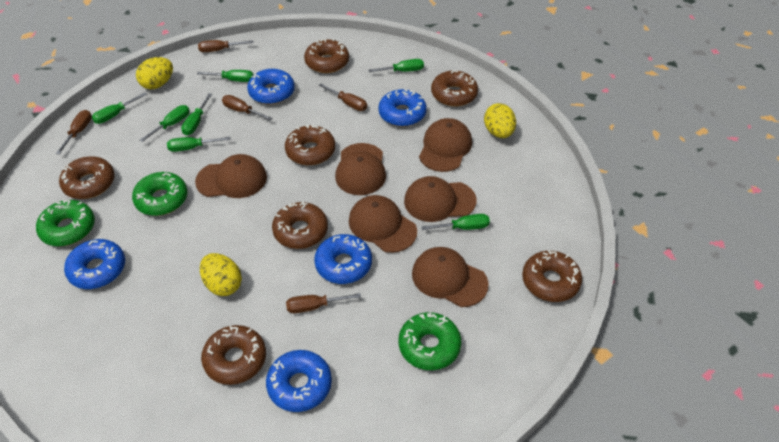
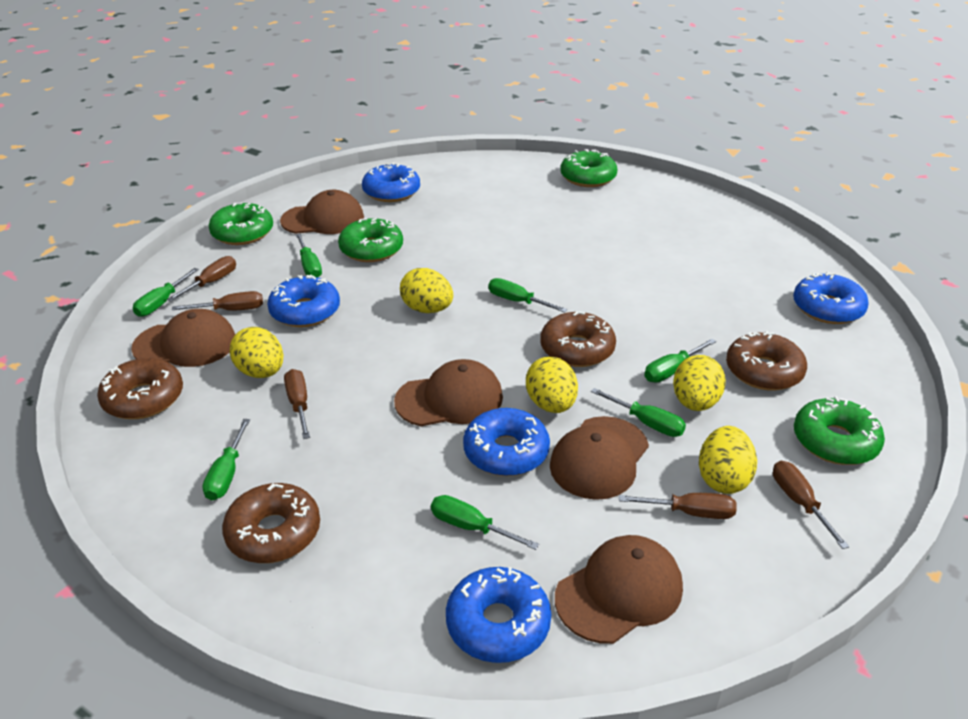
brown cap: [195,154,267,198] [335,143,386,195] [349,195,417,253] [404,176,476,222] [412,247,489,307] [419,118,472,172] = 6 -> [131,309,235,367] [280,190,364,234] [394,359,503,426] [550,416,649,500] [555,535,683,644] = 5
brown donut: [59,156,115,199] [201,325,266,385] [272,201,328,249] [285,125,335,165] [304,39,349,73] [431,70,478,106] [522,250,582,302] = 7 -> [97,358,183,419] [222,483,320,563] [541,311,616,367] [726,331,807,391] = 4
green donut: [36,199,95,246] [132,172,187,216] [399,312,461,370] = 3 -> [209,203,273,245] [338,218,403,262] [561,149,617,187] [794,396,885,465] = 4
yellow egg: [136,57,173,89] [200,253,242,296] [484,103,516,138] = 3 -> [230,327,283,378] [400,268,453,313] [526,357,578,413] [673,355,726,411] [699,426,757,494] = 5

